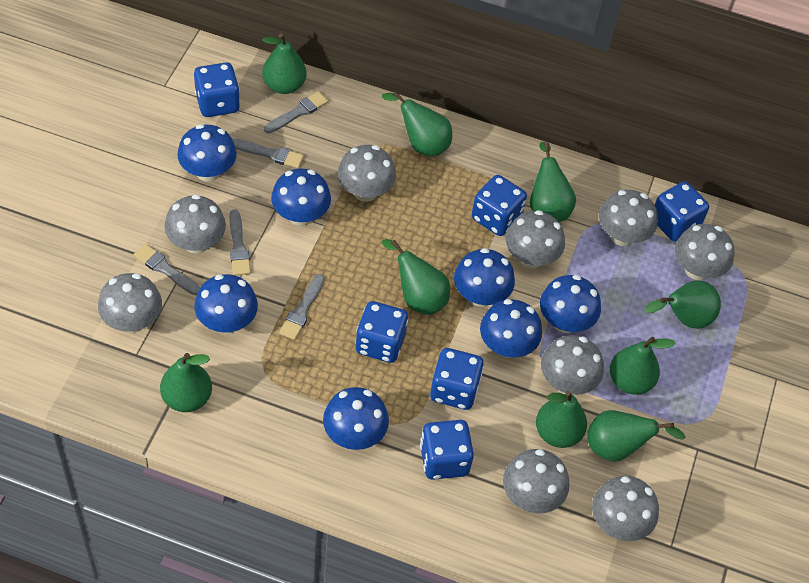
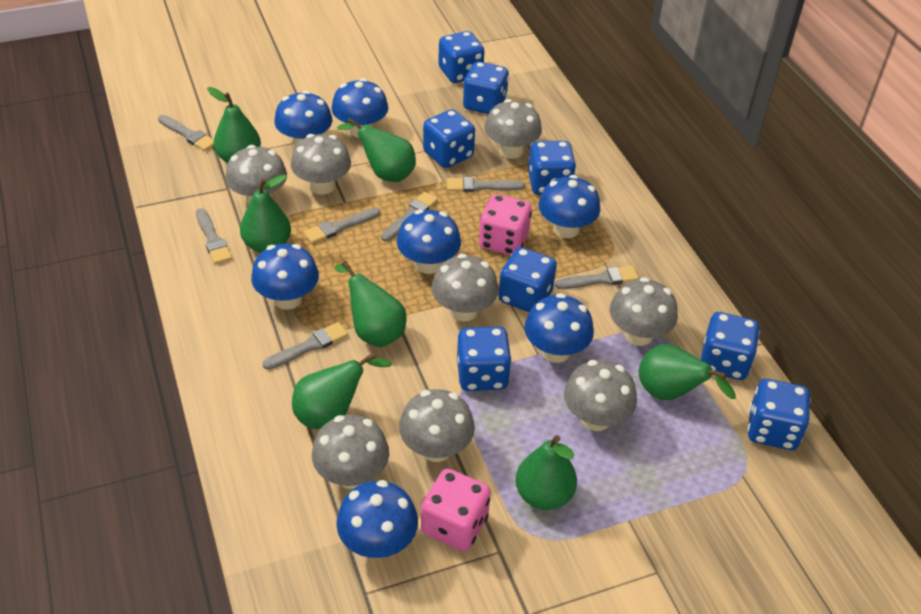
blue dice: [194,62,240,117] [355,301,408,363] [420,420,474,480] [430,348,484,410] [472,175,527,236] [655,181,709,242] = 6 -> [423,109,475,168] [438,31,484,83] [457,327,512,391] [463,62,509,114] [498,247,557,312] [528,141,576,195] [701,312,760,380] [748,379,811,450] = 8
green pear: [160,353,212,412] [262,33,306,94] [382,91,452,156] [382,239,450,315] [530,142,576,222] [536,390,587,448] [587,410,686,462] [610,337,676,395] [644,280,721,329] = 9 -> [207,87,261,163] [240,175,291,253] [292,352,392,429] [335,261,406,347] [337,118,416,182] [515,435,577,510] [639,344,736,400] = 7
grey brush: [134,244,200,295] [229,209,251,276] [232,138,304,168] [264,91,328,133] [279,274,324,340] = 5 -> [158,115,214,151] [196,208,232,264] [263,322,348,370] [304,208,380,244] [381,192,438,242] [447,177,525,192] [555,266,639,289] = 7
grey mushroom: [98,273,162,333] [164,194,226,254] [338,145,396,202] [503,449,569,514] [506,210,565,268] [541,335,604,395] [592,476,659,541] [599,190,658,246] [675,224,734,280] = 9 -> [225,145,287,205] [291,134,351,195] [312,415,389,489] [399,389,475,462] [431,253,499,321] [484,99,542,159] [564,360,637,431] [610,277,678,346] = 8
pink dice: none = 0 -> [421,469,491,551] [479,194,532,255] = 2

